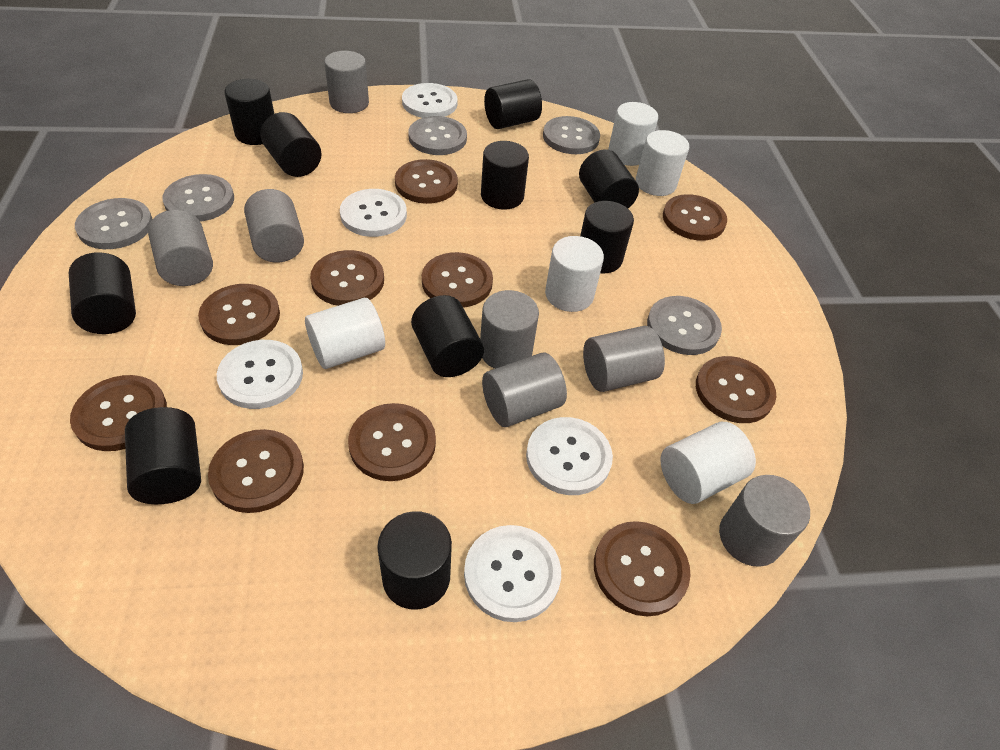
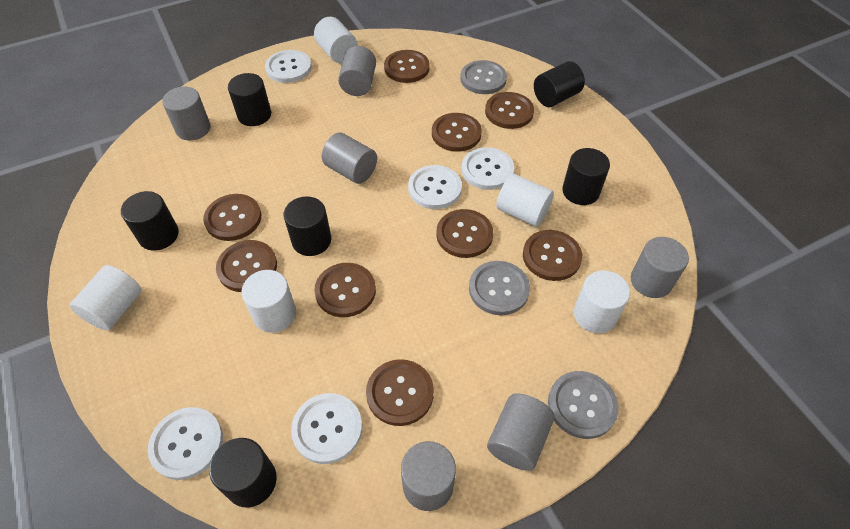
black cylinder: [69,252,136,334] [125,407,201,504] [224,79,274,145] [260,112,321,177] [377,511,452,609] [411,295,484,377] [481,141,529,210] [484,79,542,129] [579,149,639,208] [580,201,634,274] = 10 -> [121,191,179,251] [209,438,277,507] [228,73,271,126] [284,196,331,256] [534,61,585,107] [562,148,610,205] = 6
brown button: [70,375,167,451] [198,284,280,345] [208,429,304,513] [310,250,384,306] [348,403,436,481] [395,159,458,204] [422,252,493,308] [594,521,691,617] [663,194,727,241] [696,356,776,423] = 10 -> [203,194,261,241] [216,240,277,292] [314,263,376,317] [366,359,434,426] [384,50,430,83] [432,113,482,152] [436,209,493,258] [485,92,534,129] [523,230,582,281] = 9
grey button: [75,198,152,249] [162,174,234,222] [408,116,467,155] [543,116,600,154] [647,296,722,355] = 5 -> [460,60,507,94] [469,261,530,315] [548,371,619,439] = 3
grey cylinder: [148,210,213,286] [244,189,304,262] [324,51,369,113] [480,290,539,369] [482,352,567,427] [583,326,665,392] [719,475,810,567] = 7 -> [162,87,210,141] [322,132,377,184] [338,46,376,96] [401,441,456,511] [487,393,555,471] [631,237,689,298] = 6

